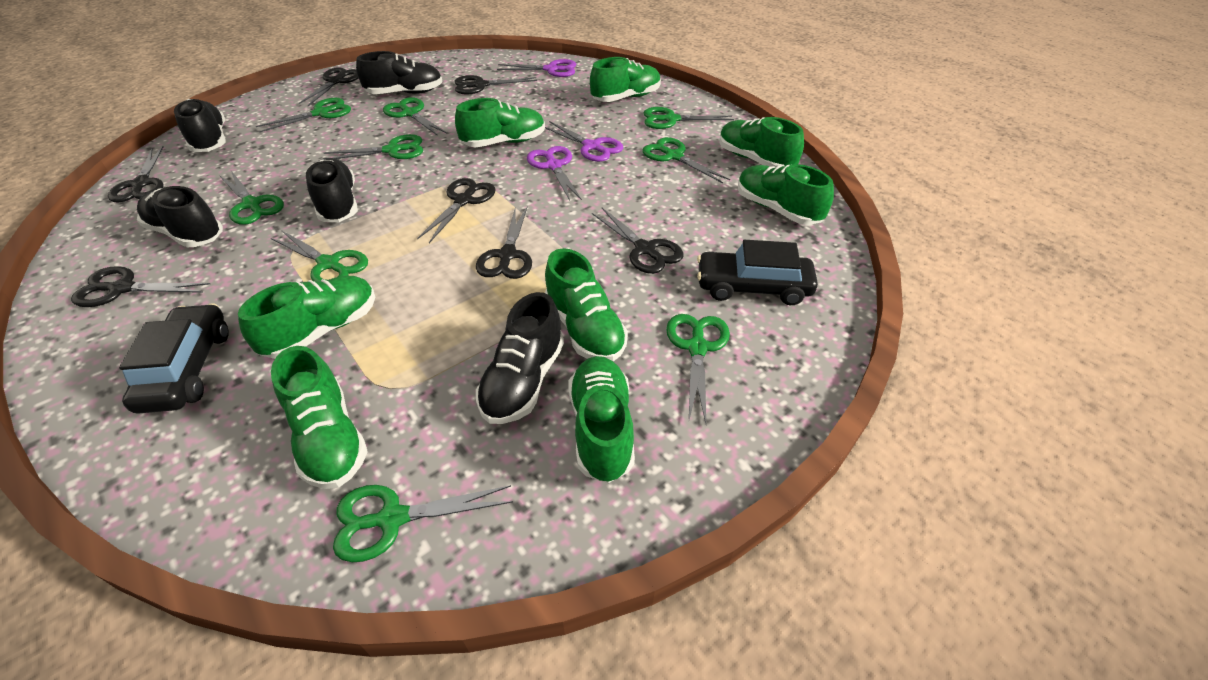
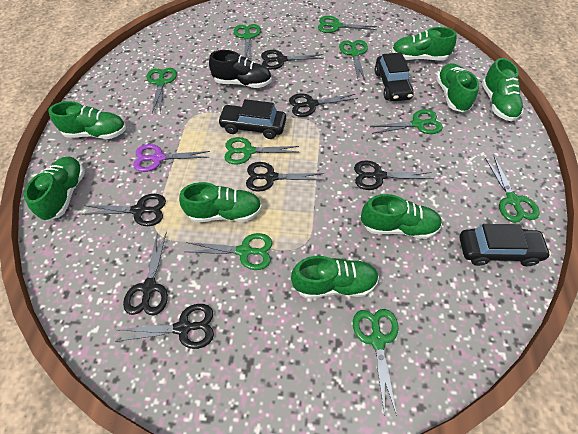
black car: [119,303,228,414] [697,240,818,305] = 2 -> [218,99,286,139] [375,52,414,101] [459,224,551,266] = 3
black shoe: [137,186,223,248] [174,99,226,152] [306,158,358,222] [356,51,443,94] [476,292,564,424] = 5 -> [209,50,272,88] = 1
purple scissors: [497,59,576,77] [527,146,582,201] [545,121,623,162] = 3 -> [133,144,210,172] = 1

